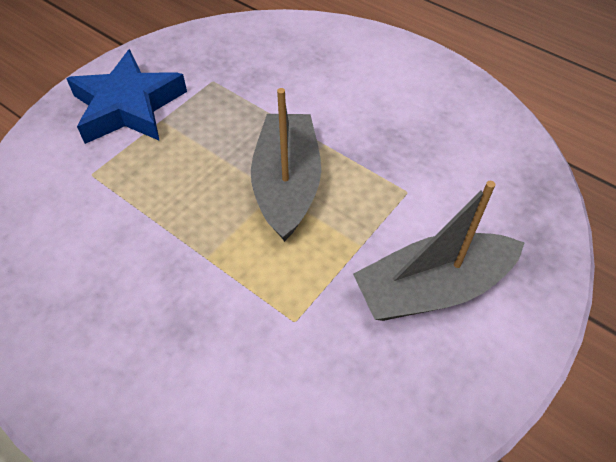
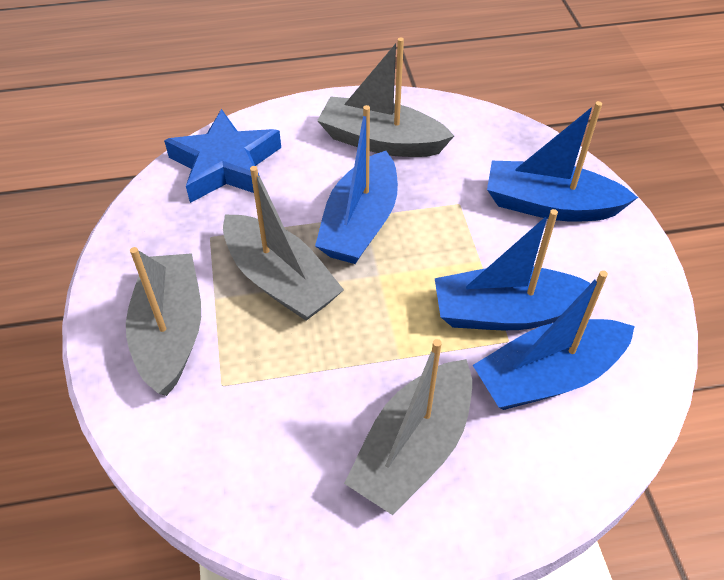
blue boat: none = 0 -> [315,105,398,264] [435,209,591,330] [473,270,635,410] [487,101,638,222] = 4
grey boat: [251,88,321,242] [353,181,525,321] = 2 -> [126,247,201,396] [223,166,344,321] [317,37,454,157] [344,339,472,515] = 4

